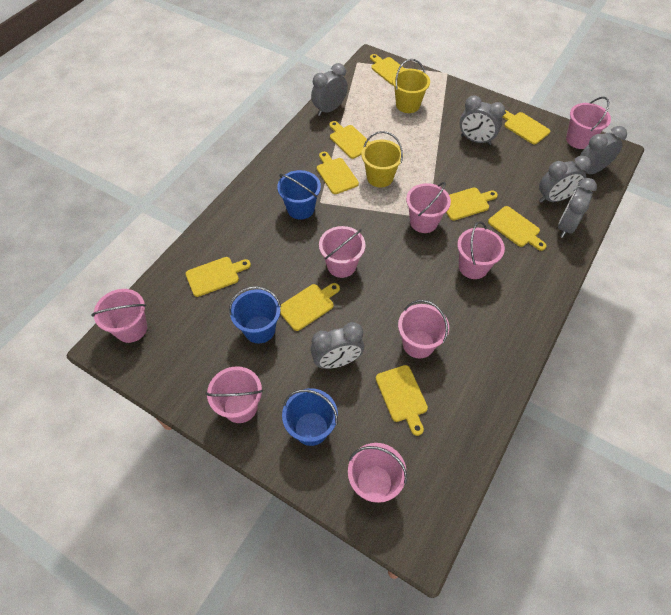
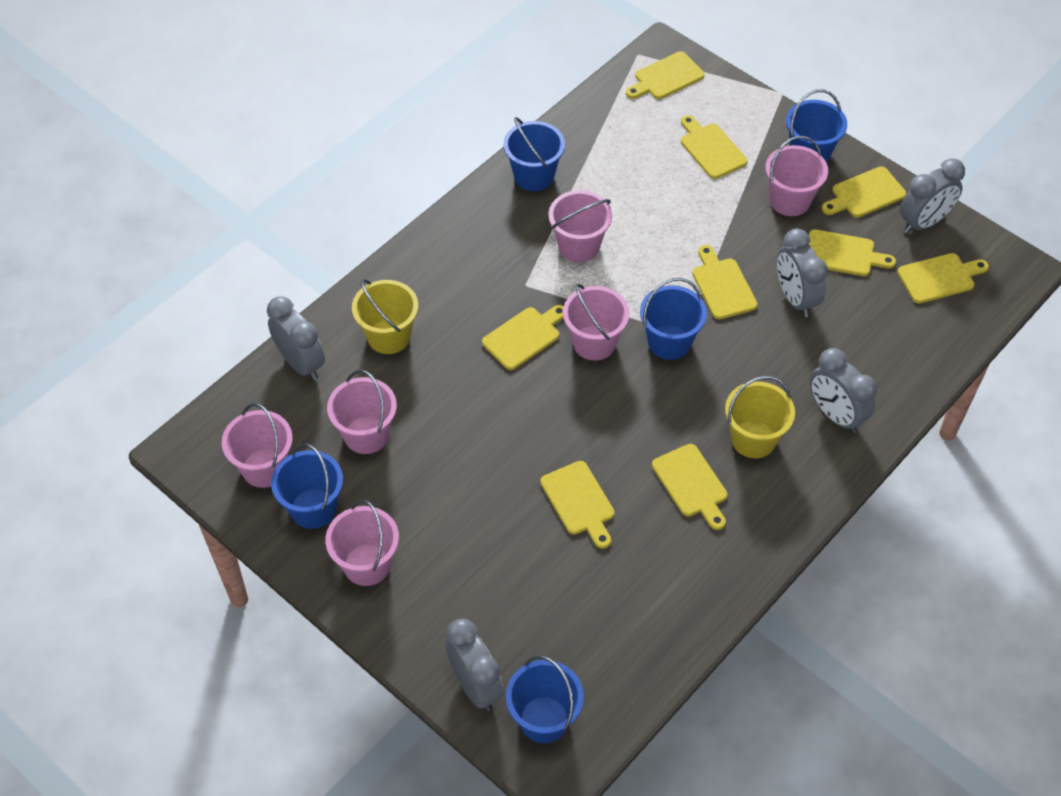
blue bucket: [229,286,281,343] [277,170,321,220] [282,388,338,446] = 3 -> [271,443,343,529] [503,117,565,191] [506,656,584,743] [640,278,707,360] [786,89,847,163] = 5
grey clock: [310,322,364,369] [311,63,348,116] [460,96,505,145] [539,156,591,203] [558,178,597,238] [580,126,627,174] = 6 -> [267,296,325,380] [445,619,503,711] [777,229,828,317] [810,348,877,433] [900,158,965,233] = 5
pink bucket: [92,289,147,343] [206,366,263,423] [319,226,366,278] [348,443,407,503] [398,300,449,358] [406,182,451,233] [457,221,505,279] [566,97,611,149] = 8 -> [222,403,293,488] [325,500,399,586] [327,370,397,454] [549,190,612,262] [563,283,630,361] [765,136,828,216] = 6

